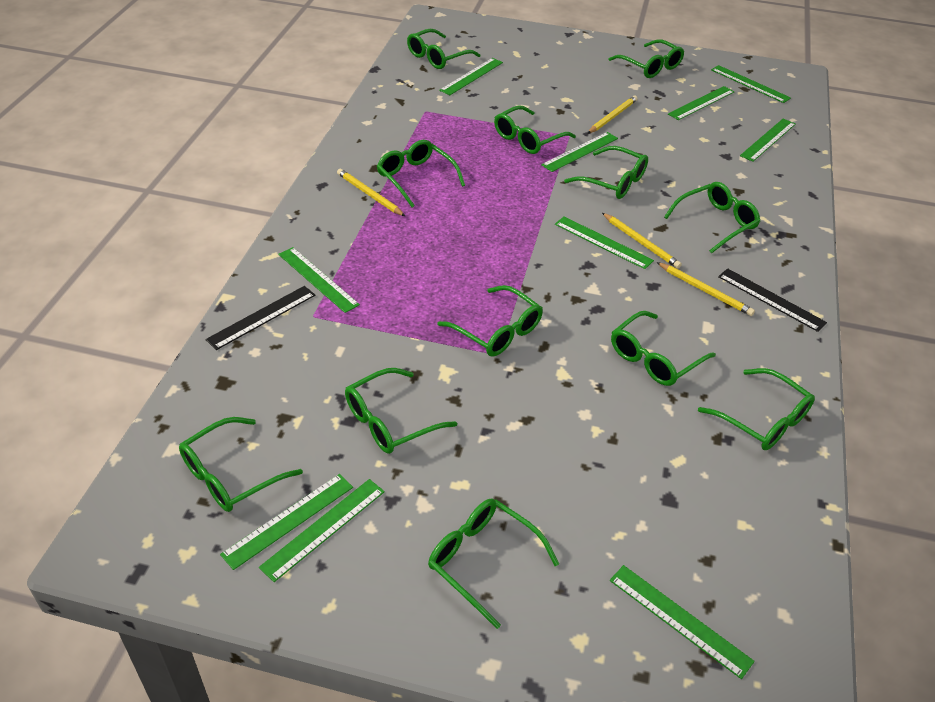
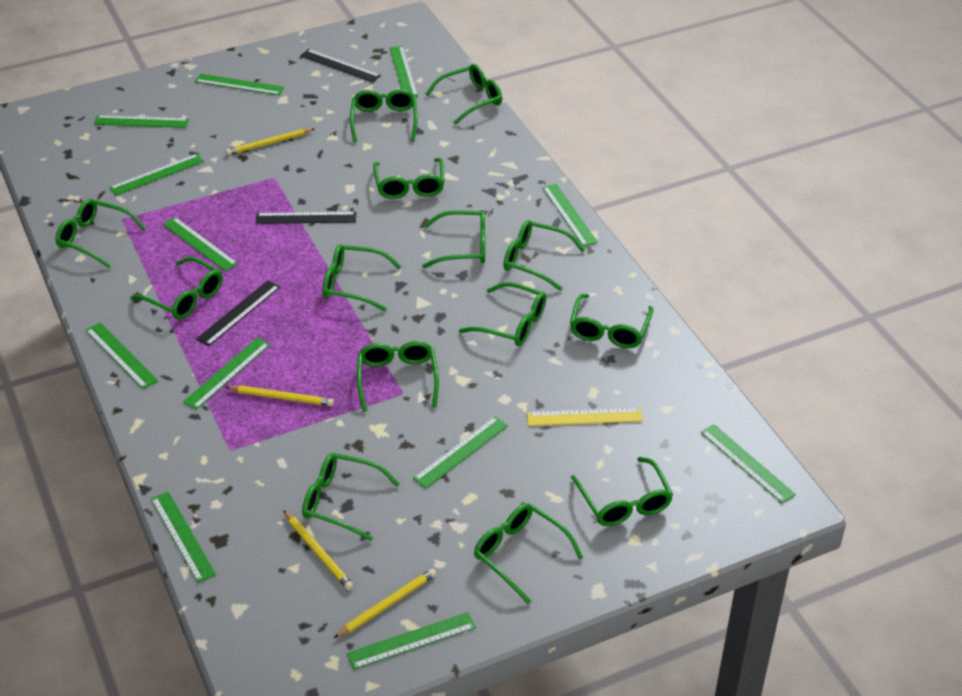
black ruler: [205,286,315,350] [718,268,827,332] = 2 -> [196,280,280,346] [255,212,356,224] [300,49,381,83] = 3
green glasses: [179,417,303,512] [345,368,457,454] [377,140,465,207] [407,29,480,69] [428,499,559,629] [437,285,543,357] [494,105,576,154] [564,146,648,199] [608,39,684,78] [611,311,716,386] [664,182,760,254] [698,368,815,450] = 12 -> [55,199,146,268] [131,257,223,319] [302,453,400,541] [323,244,401,311] [350,89,418,143] [357,341,439,412] [373,158,445,199] [422,210,485,268] [425,64,502,125] [459,282,546,346] [474,503,583,604] [503,220,585,291] [570,294,654,348] [571,457,673,526] = 14
green ruler: [220,474,353,570] [259,479,385,582] [278,247,360,313] [439,58,503,95] [541,132,618,172] [555,217,654,269] [610,565,755,679] [668,86,735,120] [711,65,791,103] [740,119,796,162] = 10 -> [86,323,158,389] [94,115,189,128] [109,154,204,196] [151,491,216,583] [163,217,238,271] [183,338,270,410] [195,74,285,95] [347,612,476,670] [389,46,418,96] [413,416,508,488] [542,184,598,247] [701,424,796,504] = 12
yellow ruler: none = 0 -> [527,408,643,426] = 1

